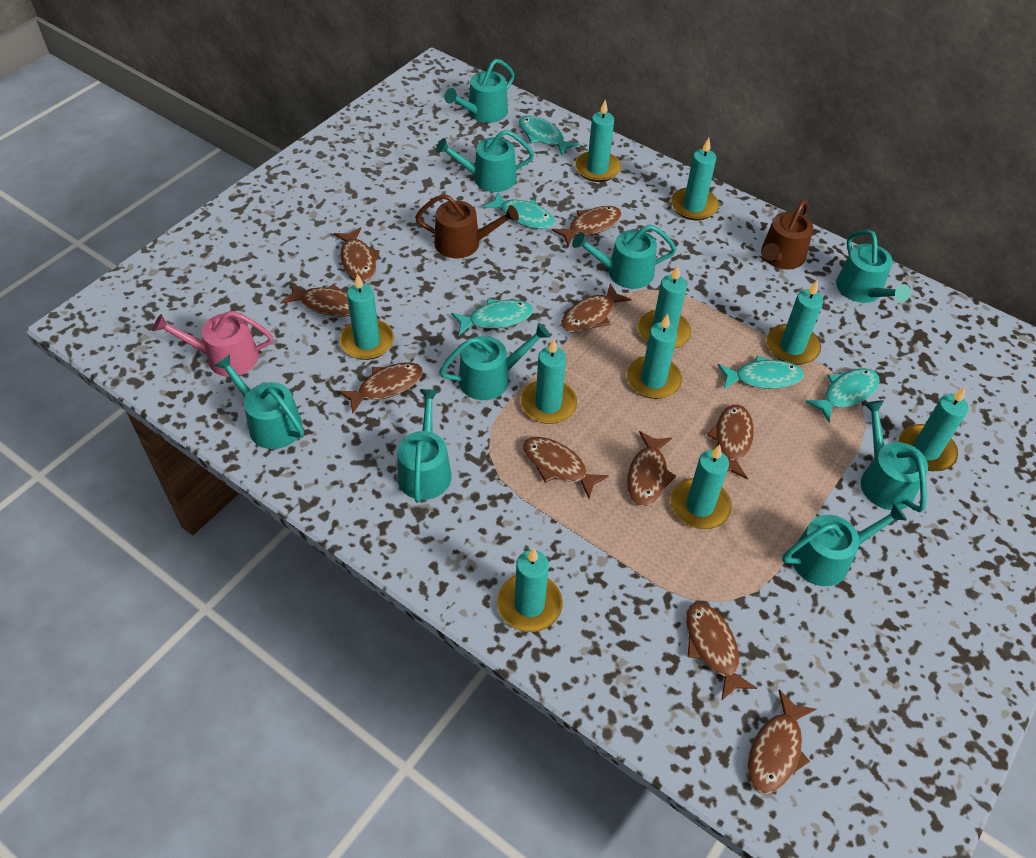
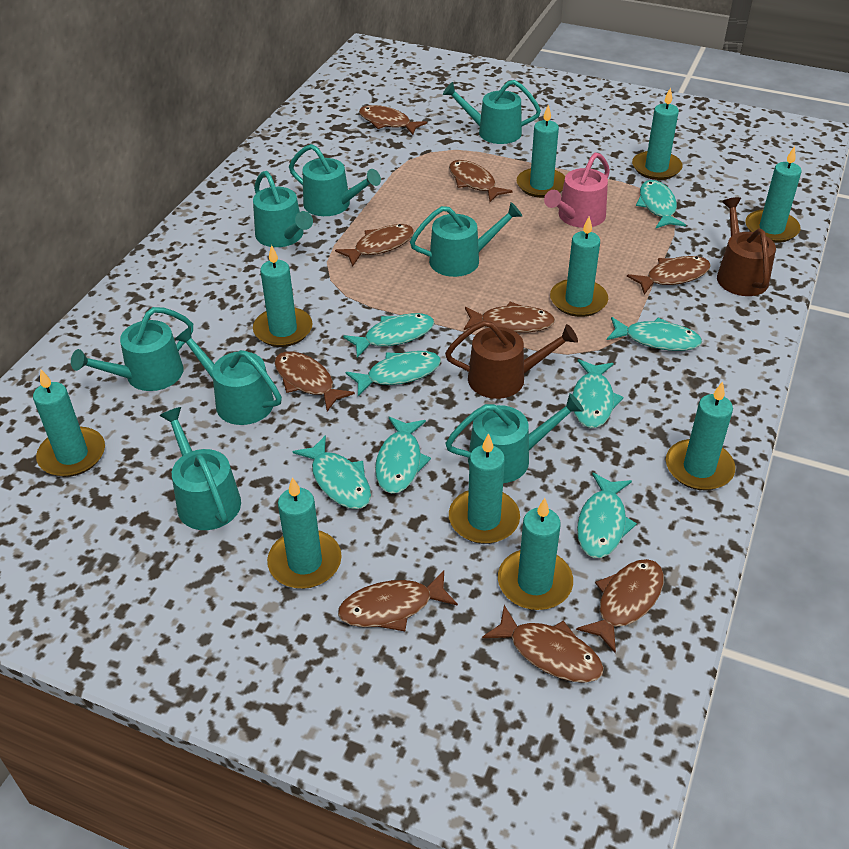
brown fish: [280,282,350,317] [333,227,380,282] [338,362,423,414] [523,437,609,499] [552,206,622,246] [562,283,632,333] [627,431,676,507] [686,602,757,701] [707,405,754,479] [748,690,816,794] = 10 -> [274,351,355,411] [335,224,414,267] [338,570,458,631] [359,105,427,135] [449,160,513,202] [464,302,555,333] [482,605,604,683] [576,559,664,653] [627,256,711,295] = 9
turquoise fish: [451,299,533,336] [483,192,555,229] [519,116,580,156] [718,355,804,390] [805,368,880,422] = 5 -> [292,435,371,509] [343,313,434,358] [345,351,441,396] [375,417,431,494] [573,359,624,428] [577,472,637,558] [607,317,702,351] [636,180,686,228] = 8
turquoise watering can: [214,354,304,449] [397,389,452,503] [436,130,534,192] [439,323,551,400] [444,59,515,123] [572,225,677,289] [782,503,907,586] [836,230,911,303] [861,400,928,512] = 9 -> [71,307,193,391] [159,407,241,530] [174,326,282,425] [253,171,313,247] [289,144,381,216] [410,202,522,277] [443,80,541,144] [445,393,584,483] = 8

